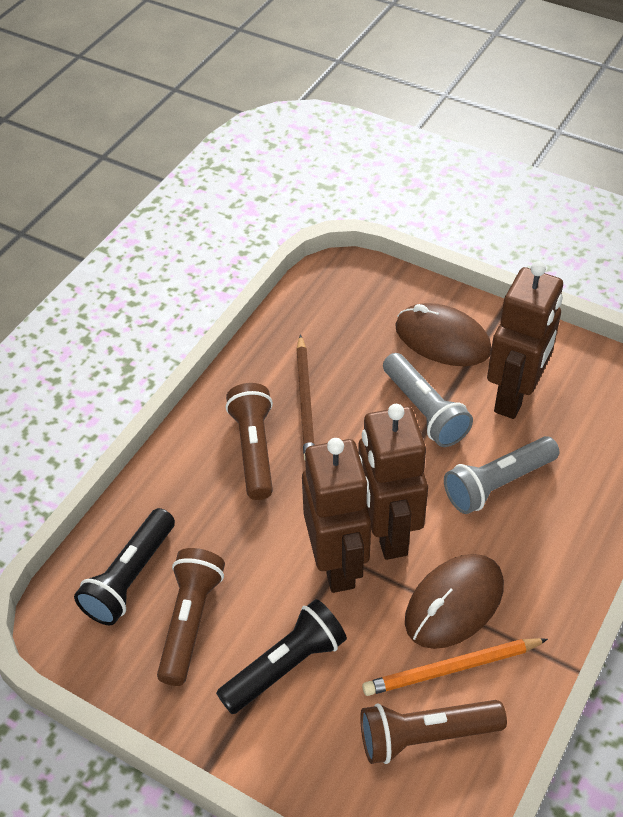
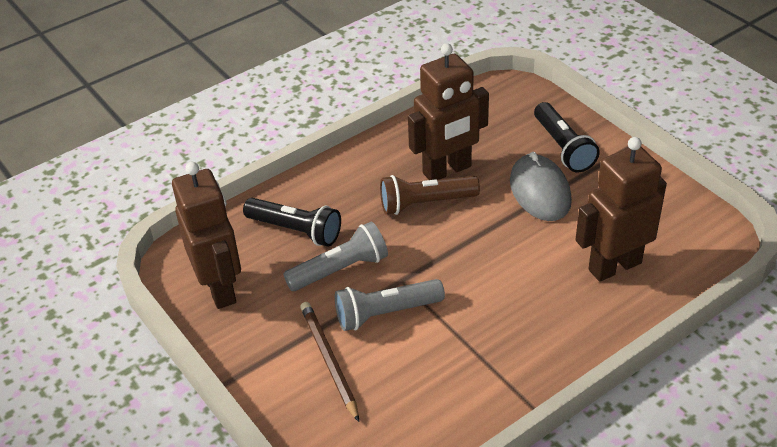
brown flashlight: [157,548,225,686] [226,383,273,500] [360,700,507,764] = 3 -> [380,175,480,215] = 1
brown mouse: [395,303,492,366] [405,554,504,649] = 2 -> none = 0
grey mouse: none = 0 -> [510,152,572,221] = 1
orange pencil: [362,638,548,696] = 1 -> none = 0

